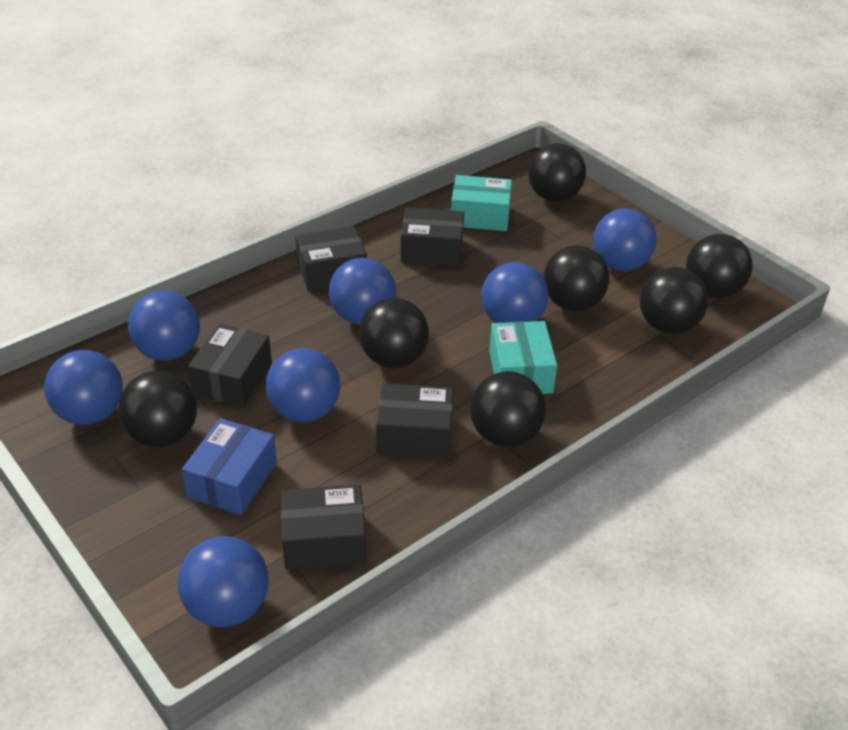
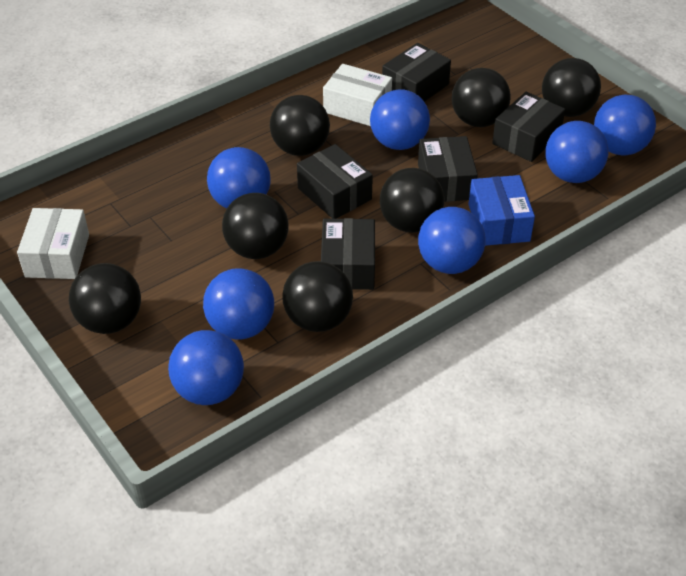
turquoise box: [451,175,512,231] [489,321,557,394] = 2 -> none = 0
white box: none = 0 -> [17,208,89,279] [323,64,392,126] = 2

